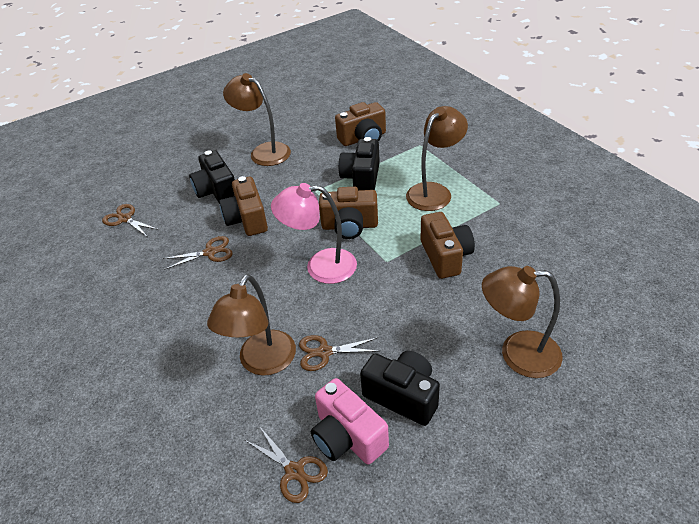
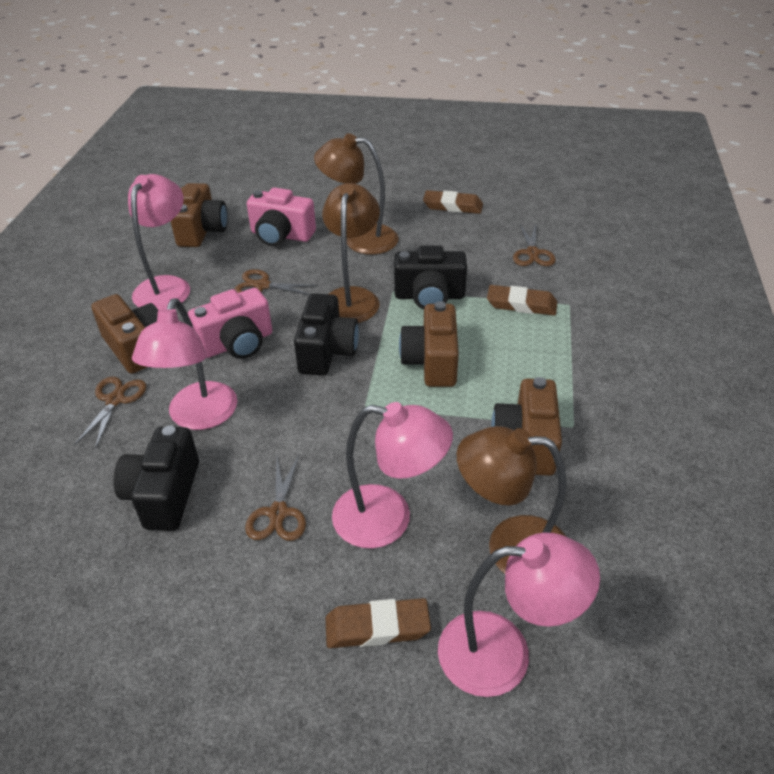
brown eraser: none = 0 -> [326,598,431,648] [423,190,483,214] [487,285,557,316] = 3
brown lamp: [207,274,296,376] [223,73,291,166] [406,106,468,211] [482,266,563,378] = 4 -> [314,133,399,255] [322,183,380,323] [457,426,566,574] = 3
pink camera: [311,378,389,465] = 1 -> [188,288,272,359] [247,187,316,246] = 2
pink lamp: [271,183,357,284] = 1 -> [128,174,190,310] [132,298,237,430] [332,402,453,548] [438,532,600,697] = 4

